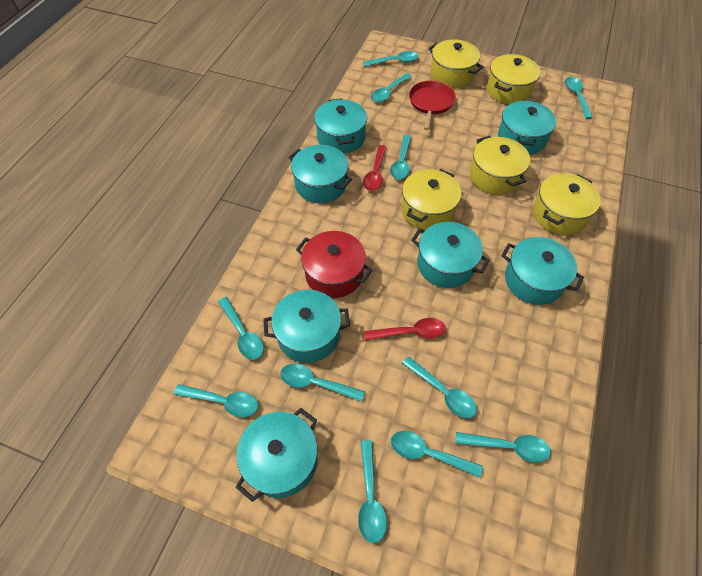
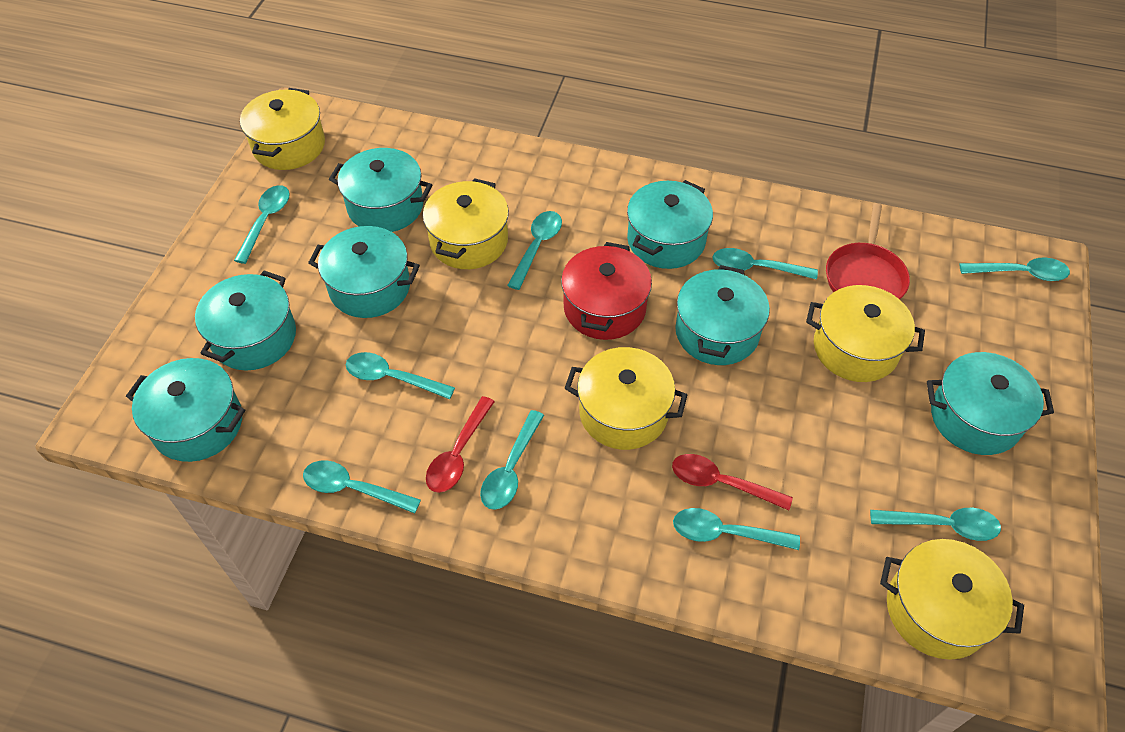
turquoise spoon: [174,384,258,417] [218,297,264,360] [280,364,365,402] [358,440,387,543] [363,51,419,67] [371,73,412,102] [390,135,411,179] [391,431,483,478] [402,356,477,418] [455,432,551,462] [565,77,593,119] = 11 -> [234,185,290,264] [303,460,421,513] [346,352,455,399] [480,410,544,510] [507,211,562,290] [673,508,800,550] [713,248,818,280] [870,508,1001,541] [960,258,1070,281] = 9

